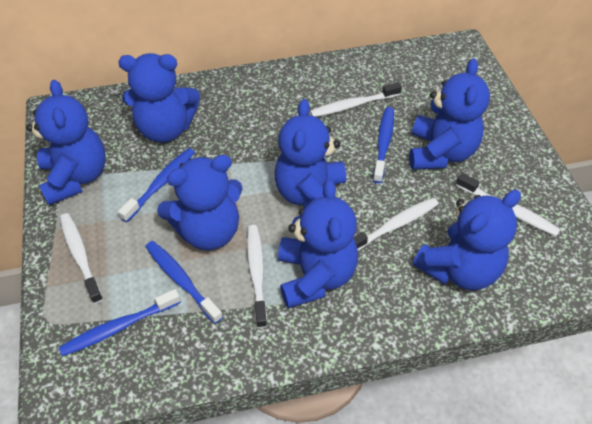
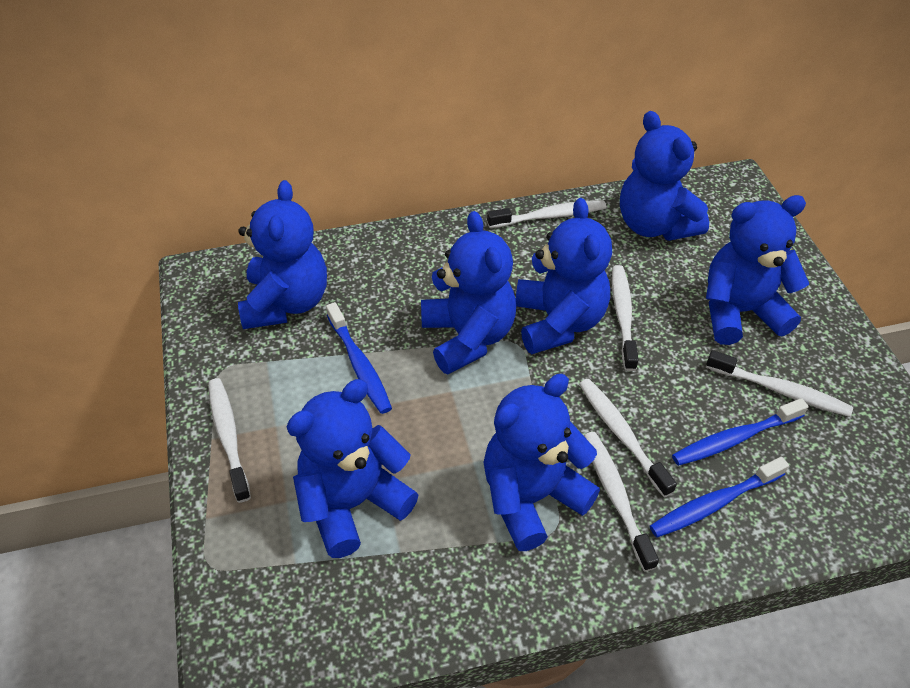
blue toothbrush: [59,289,181,356] [118,148,195,222] [145,241,223,324] [373,107,394,183] = 4 -> [326,302,392,414] [650,457,789,537] [672,398,809,466] = 3
white toothbrush: [60,213,103,304] [247,225,268,328] [310,82,402,117] [353,198,438,251] [456,173,560,236] = 5 -> [208,378,251,503] [487,200,606,228] [579,379,677,497] [584,432,659,572] [612,265,639,371] [706,350,853,417] = 6

